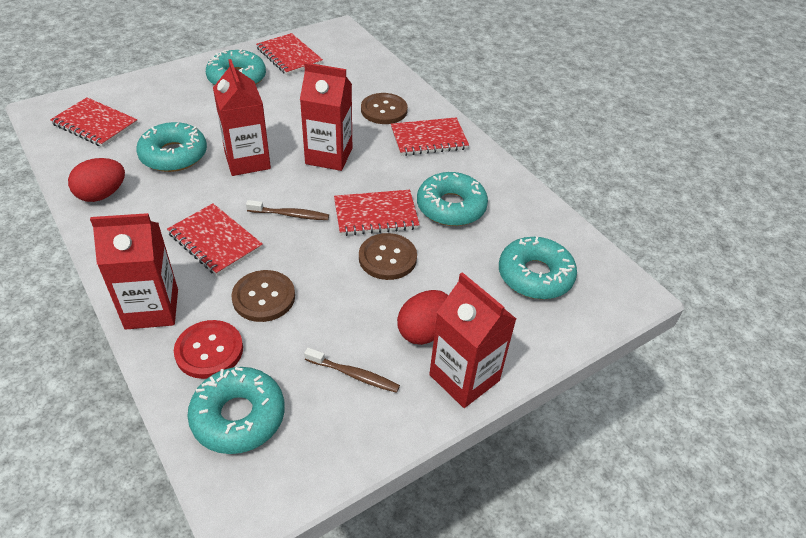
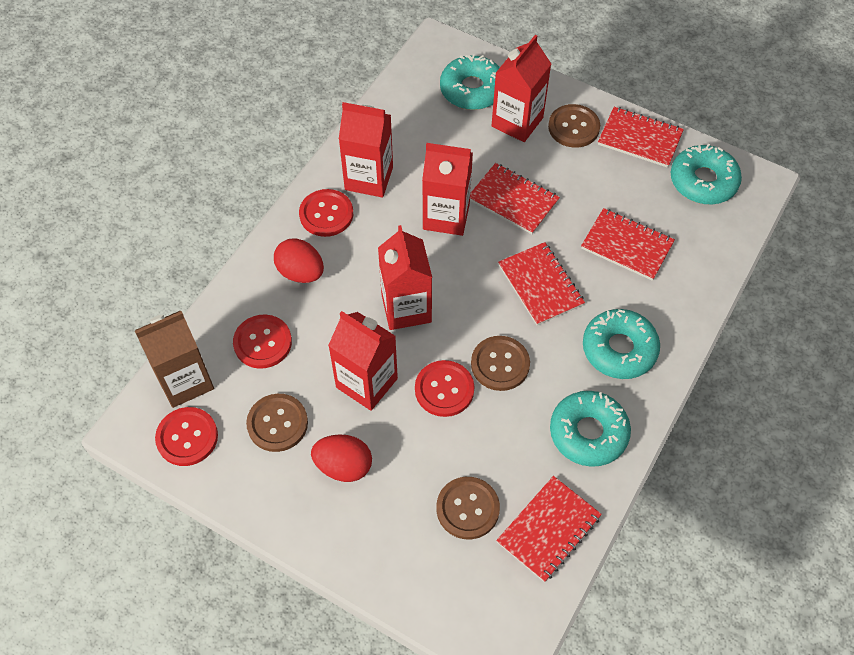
brown button: [231,270,295,322] [359,233,417,280] [361,93,408,124] = 3 -> [246,394,308,452] [436,477,500,539] [471,336,530,391] [548,104,600,148] = 4
brown carton: none = 0 -> [135,311,214,408] = 1
brown toothbrush: [246,200,329,220] [304,348,400,393] = 2 -> none = 0
red button: [174,320,243,379] = 1 -> [155,407,218,466] [233,315,292,369] [299,189,353,237] [415,360,474,417] = 4
red carton: [90,213,178,330] [213,59,271,176] [300,62,352,171] [429,272,516,408] = 4 -> [328,311,398,411] [339,102,393,197] [378,225,432,330] [422,143,473,236] [492,35,551,142] = 5
turquoise donut: [136,122,207,172] [187,367,285,454] [206,49,266,85] [417,172,488,226] [499,237,577,299] = 5 -> [440,55,500,110] [550,391,631,467] [583,309,660,379] [671,144,742,204] = 4

